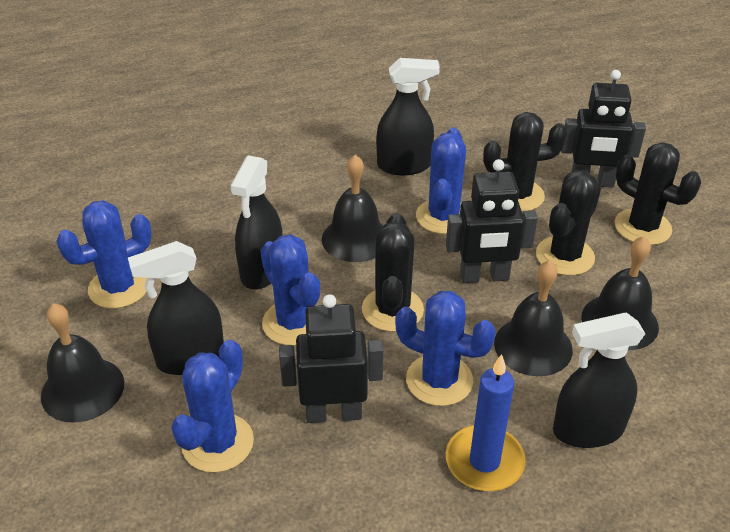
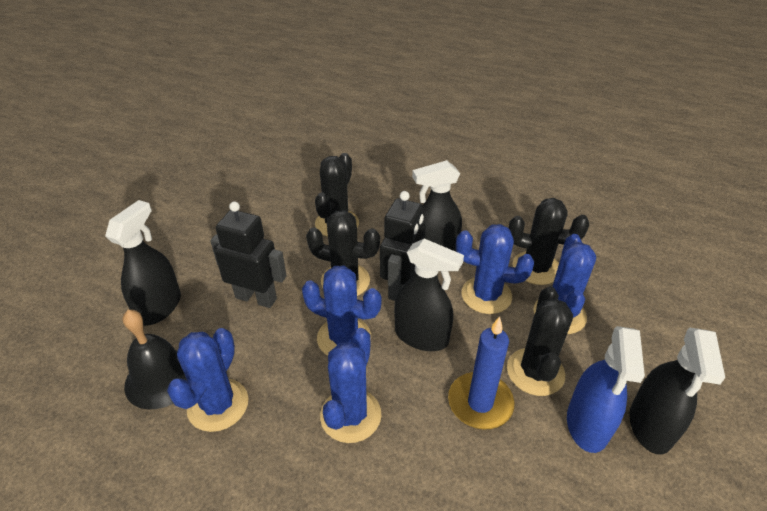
black bell: [41,303,124,423] [322,155,383,262] [494,260,573,376] [581,236,659,350] = 4 -> [122,310,187,409] = 1
black robot: [279,294,384,423] [446,159,538,283] [561,70,646,188] = 3 -> [210,201,287,308] [380,191,426,301] = 2
blue spray bottle: none = 0 -> [567,326,645,453] = 1

